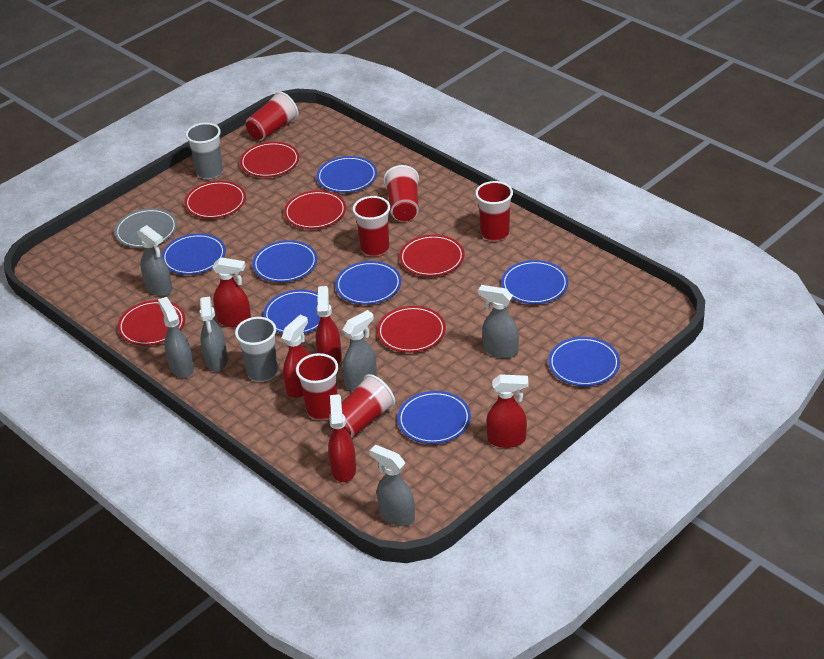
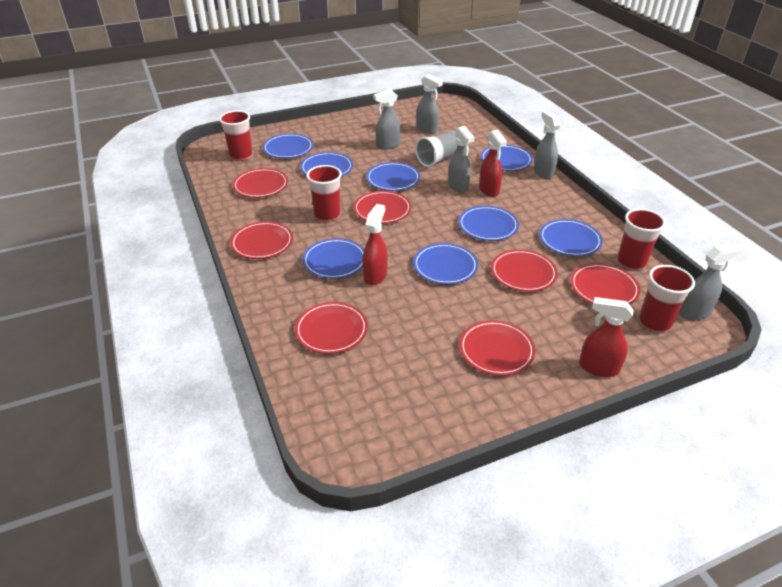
grey cup: [185,123,223,180] [235,317,278,382] = 2 -> [415,131,457,167] = 1
grey plate: [114,208,177,248] = 1 -> none = 0
grey spray bottle: [137,225,172,296] [158,297,194,378] [200,297,228,371] [343,310,377,391] [370,445,415,526] [478,285,519,358] = 6 -> [373,89,401,150] [416,74,443,134] [448,126,475,193] [533,111,561,179] [679,243,742,321] = 5
red cup: [246,91,298,141] [296,353,338,420] [329,374,395,438] [352,196,390,257] [383,165,419,221] [475,181,513,242] = 6 -> [219,110,253,161] [306,165,342,222] [617,208,666,270] [639,265,695,332] = 4
red plate: [118,300,185,346] [185,181,246,219] [240,142,299,177] [284,190,346,229] [377,306,446,353] [399,235,464,277] = 6 -> [230,221,293,259] [233,168,288,198] [295,302,368,354] [354,191,411,224] [459,320,535,376] [491,249,558,292] [570,263,640,305] = 7
red spray bottle: [212,257,251,327] [282,315,310,398] [316,286,342,364] [328,394,356,482] [486,374,528,448] = 5 -> [362,204,388,285] [479,130,507,197] [579,297,634,377] = 3

